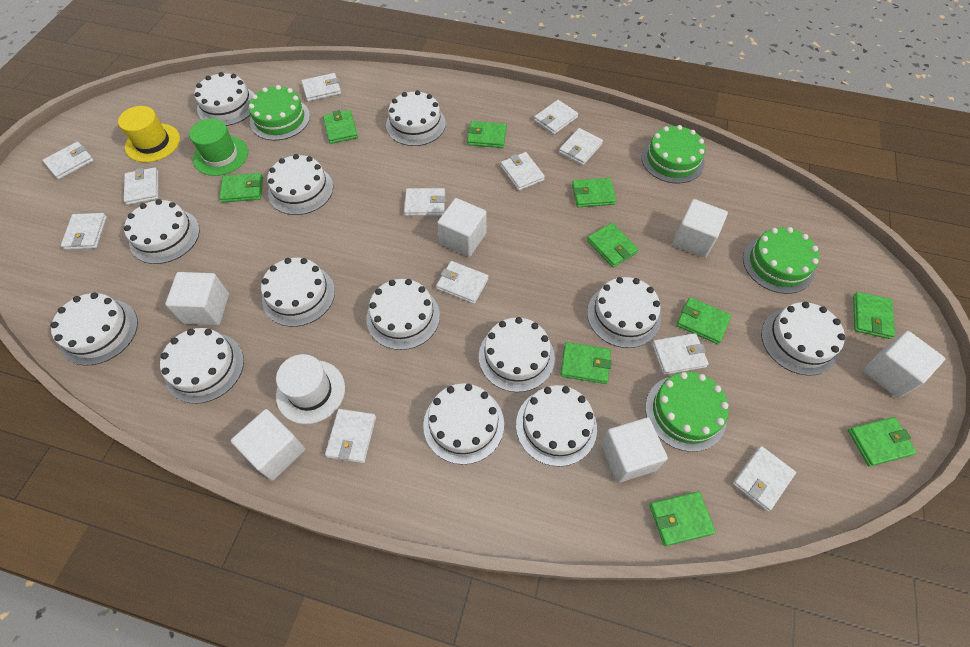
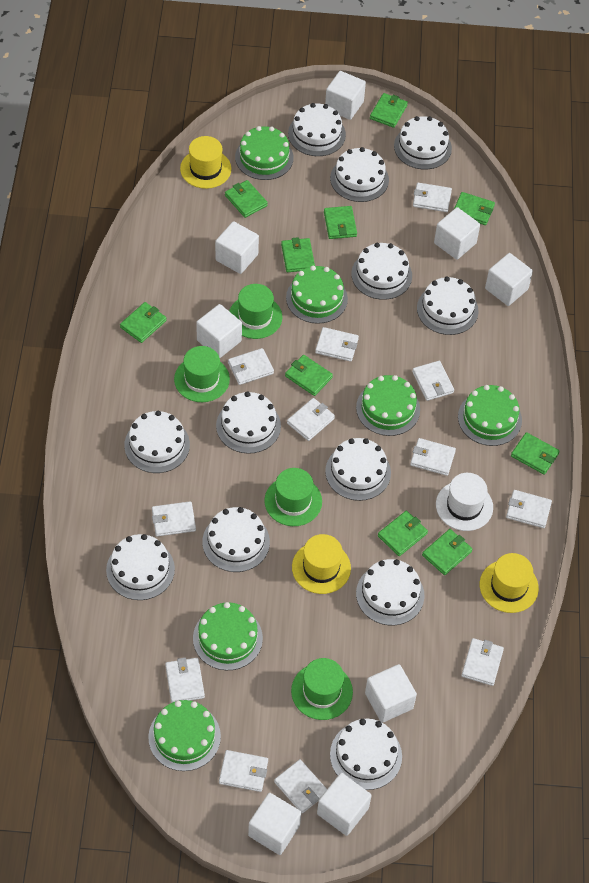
green cake: [249,85,310,140] [641,125,705,184] [645,372,729,452] [743,227,819,294] = 4 -> [148,700,221,771] [193,602,263,670] [235,126,294,180] [286,266,348,324] [356,375,420,436] [458,385,522,446] = 6
green hat: [189,118,248,176] = 1 -> [174,346,230,402] [229,284,282,339] [264,468,322,526] [291,658,353,720] = 4
white cake: [50,292,138,366] [124,199,200,264] [160,328,244,404] [194,72,254,126] [261,258,335,327] [267,154,333,215] [366,279,440,350] [386,90,446,146] [423,383,504,465] [479,317,555,392] [516,385,597,467] [587,277,661,348] [761,302,845,376] = 13 -> [106,534,175,600] [124,411,190,473] [202,507,270,572] [216,391,281,454] [288,103,346,156] [325,438,391,501] [330,147,389,202] [330,719,402,790] [351,243,412,300] [356,559,424,625] [394,116,452,170] [417,277,479,335] = 12
white cube: [165,272,229,325] [231,409,305,481] [437,198,487,257] [601,417,668,483] [672,199,728,258] [863,331,945,398] = 6 -> [196,304,242,358] [215,221,259,274] [248,793,302,855] [317,773,372,836] [325,71,366,120] [365,664,417,723] [434,207,480,260] [485,253,533,306] = 8
yellow hat: [118,106,180,162] = 1 -> [180,136,231,189] [292,534,351,594] [480,553,539,613] = 3

